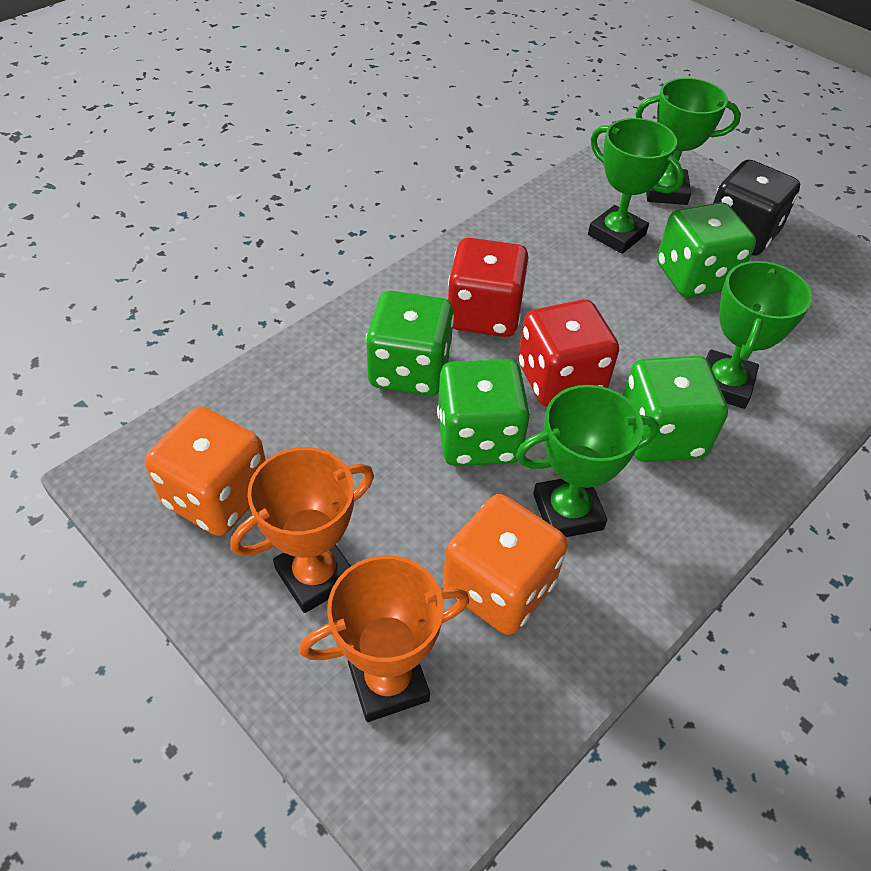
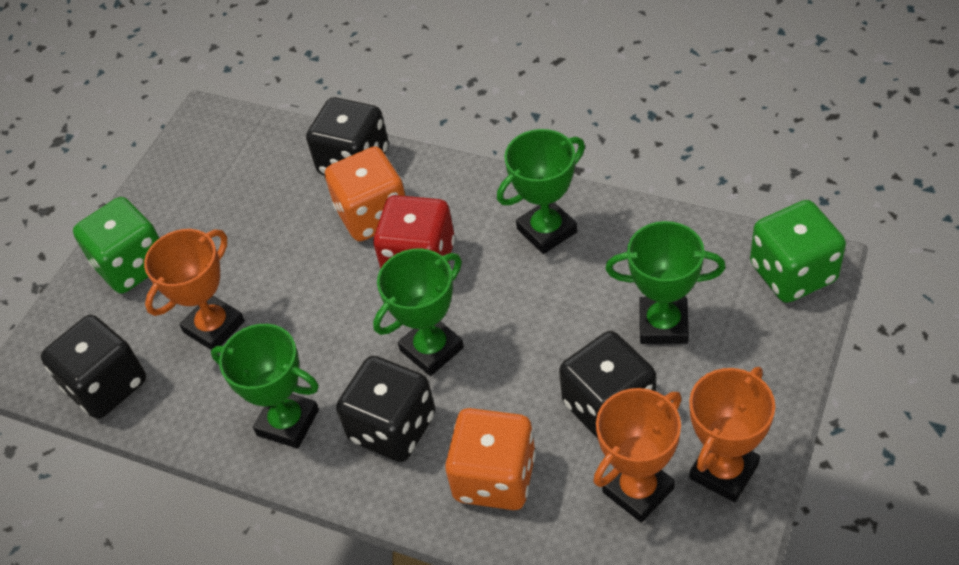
black dice: [713,160,800,256] = 1 -> [41,315,146,419] [306,97,389,176] [336,356,436,462] [559,331,656,437] = 4
green dice: [366,291,454,396] [437,359,530,466] [623,356,728,462] [657,202,756,298] = 4 -> [73,197,159,294] [750,200,846,303] = 2
orange trophy: [230,447,374,613] [299,555,469,722] = 2 -> [144,229,245,350] [593,388,682,523] [689,367,775,502] = 3
red dice: [448,238,529,337] [518,299,619,407] = 2 -> [373,195,455,269] = 1

